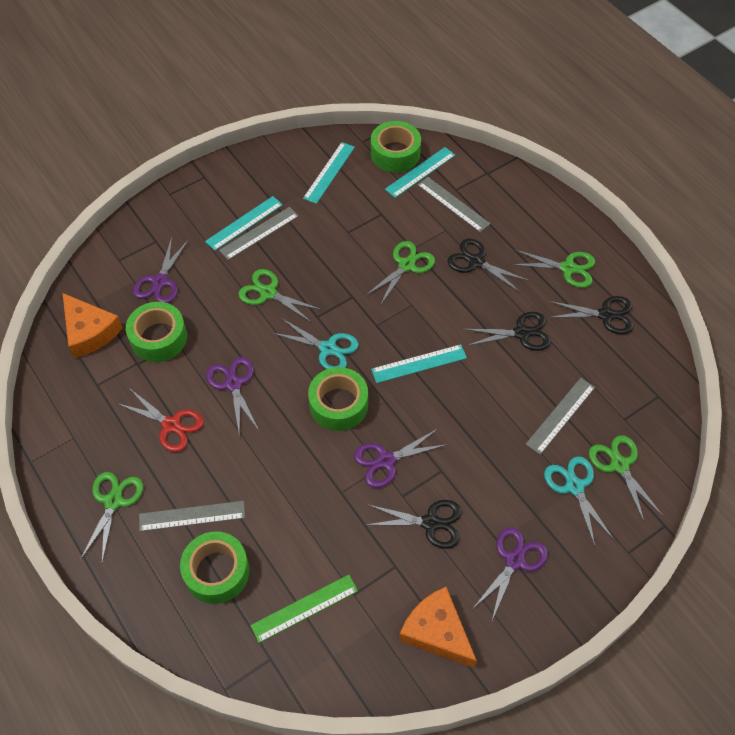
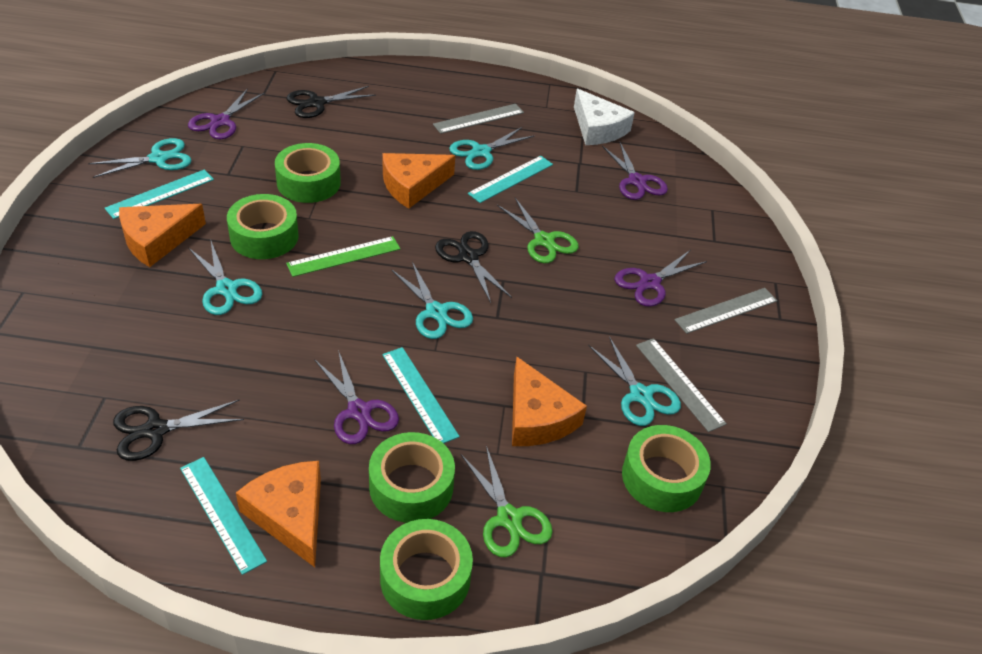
black scissors: [366,500,462,549] [448,238,530,293] [463,312,551,351] [548,296,633,334] = 4 -> [113,400,244,461] [286,86,376,118] [435,231,512,303] = 3
green scissors: [80,472,143,562] [238,269,322,322] [365,241,435,304] [511,249,595,288] [589,435,663,523] = 5 -> [461,446,553,558] [497,198,579,263] = 2
green tape: [126,302,187,362] [180,532,249,604] [308,367,368,431] [371,121,421,172] = 4 -> [227,194,299,259] [275,143,341,203] [369,432,455,523] [380,519,473,620] [622,425,711,512] = 5
grey ruler: [139,501,245,532] [219,207,299,260] [418,177,491,232] [526,378,595,455] = 4 -> [433,104,524,134] [636,338,727,432] [675,288,778,334] = 3
orange cheese: [63,293,123,358] [399,587,477,668] = 2 -> [119,204,206,267] [236,461,321,567] [383,153,455,209] [512,357,587,446] = 4
red scissors: [117,388,204,452] = 1 -> none = 0
turquoise scissors: [272,318,359,369] [544,456,614,546] = 2 -> [88,138,192,178] [188,241,262,315] [391,262,473,339] [449,127,535,170] [588,337,681,426] = 5
white cheese: none = 0 -> [574,89,635,145] = 1

